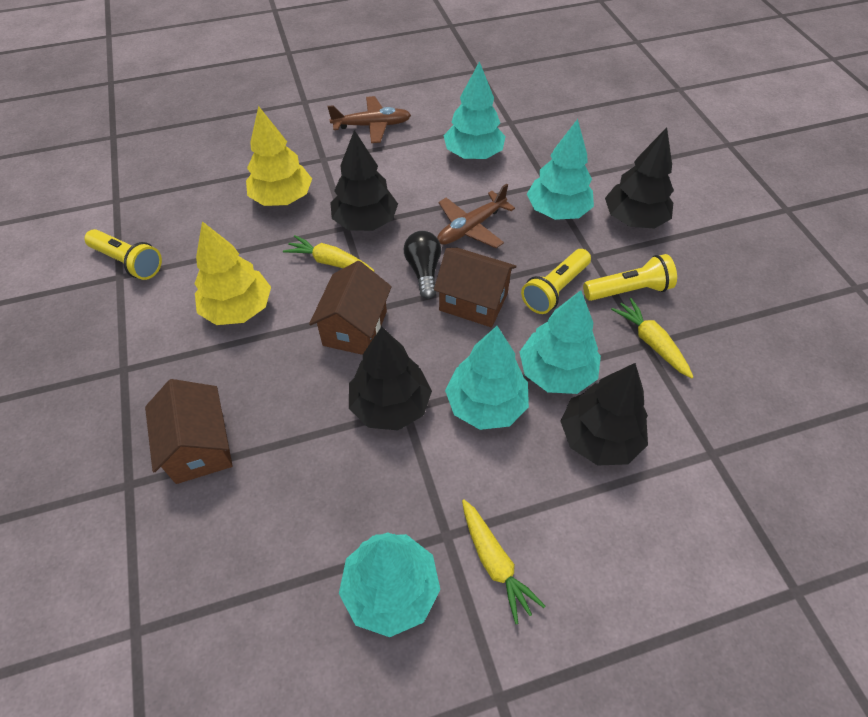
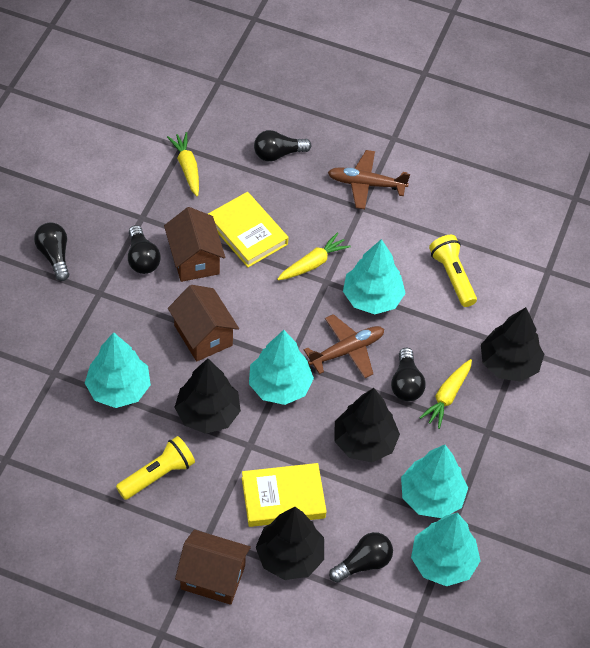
black light bulb: [404,231,441,299] = 1 -> [34,222,69,281] [128,225,161,274] [254,130,311,162] [329,532,393,583] [391,348,426,401] = 5
yellow book: none = 0 -> [208,192,288,268] [242,463,327,527] = 2
yellow flashlight: [84,229,162,280] [521,249,591,314] [583,254,677,301] = 3 -> [116,436,195,500] [429,235,477,307] = 2
yellow tree: [194,221,271,325] [246,106,312,206] = 2 -> none = 0

